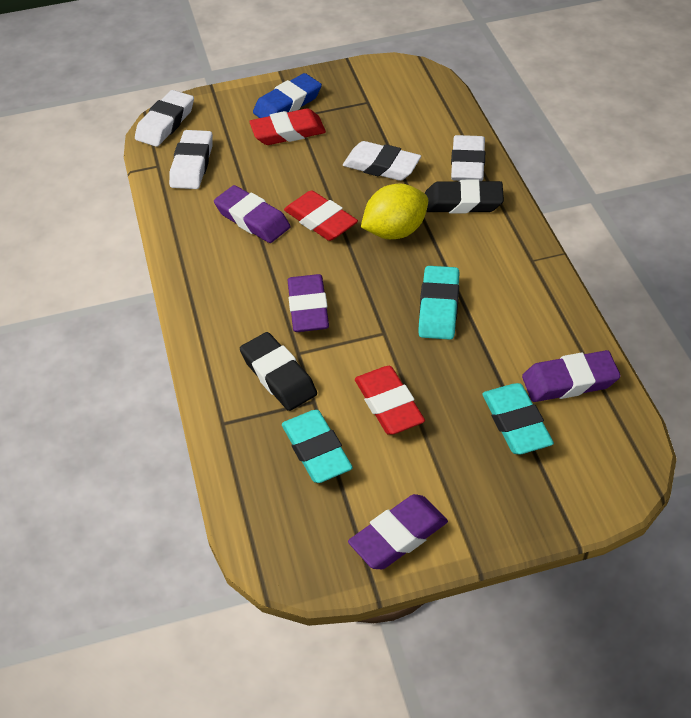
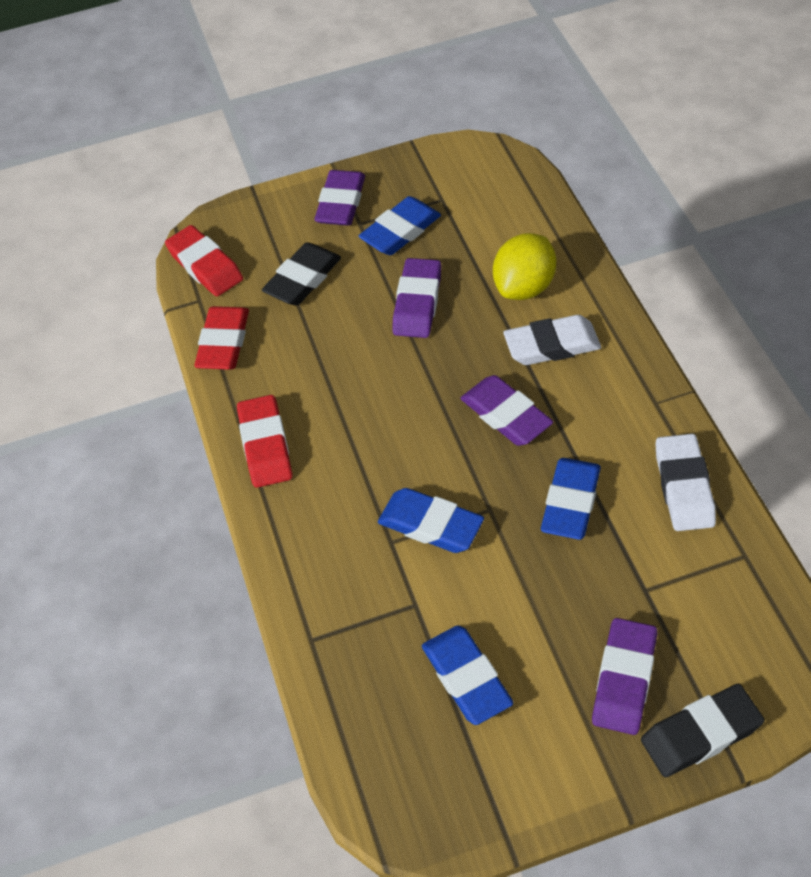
blue eraser: [253,73,322,118] = 1 -> [359,196,441,255] [378,488,484,553] [422,626,513,725] [541,458,601,540] = 4
turquoise eraser: [282,410,353,483] [418,266,460,340] [482,383,554,454] = 3 -> none = 0
white eraser: [135,90,194,147] [169,130,213,189] [343,141,421,181] [451,135,485,181] = 4 -> [503,315,601,365] [656,434,716,531] = 2

